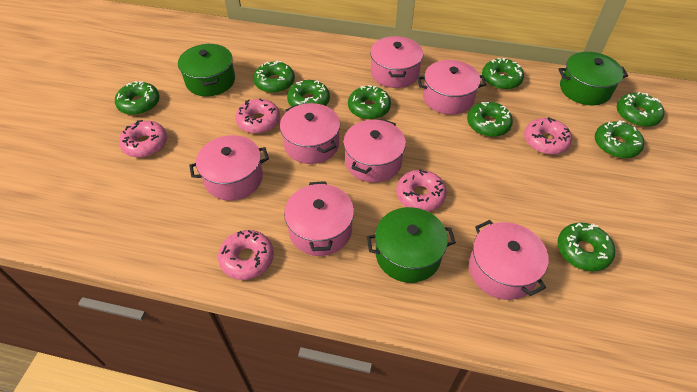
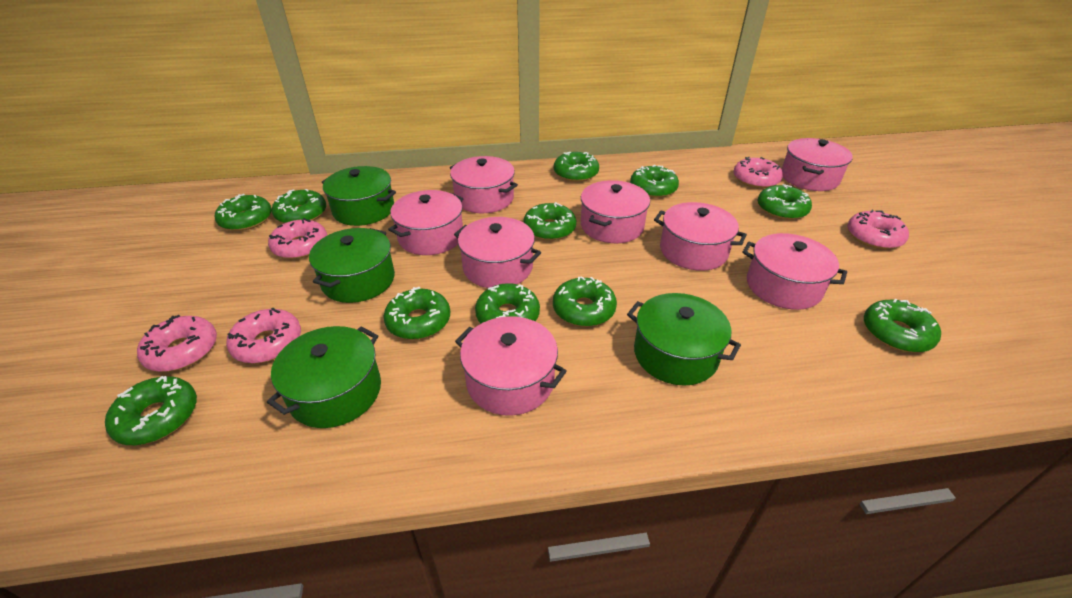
green donut: [115,81,160,115] [253,60,295,93] [287,80,330,107] [348,85,391,120] [467,102,513,137] [482,58,524,90] [557,222,615,272] [595,120,644,158] [617,92,664,127] = 9 -> [105,376,197,445] [215,194,272,231] [272,189,326,223] [384,287,450,340] [475,283,540,323] [523,202,576,240] [553,276,617,327] [554,152,599,182] [630,165,679,198] [758,184,812,220] [864,298,941,352] = 11
green pot: [178,44,235,96] [367,207,456,283] [558,52,628,105] = 3 -> [267,326,381,428] [309,228,395,303] [321,166,396,226] [627,293,741,386] = 4
pink pot: [189,135,269,200] [280,103,340,164] [284,181,354,256] [343,119,406,183] [370,36,423,88] [417,60,486,115] [469,220,549,300] = 7 -> [388,190,463,255] [450,156,518,213] [454,217,541,288] [455,316,567,416] [581,180,650,243] [654,202,747,271] [742,233,847,310] [782,138,853,191] = 8

